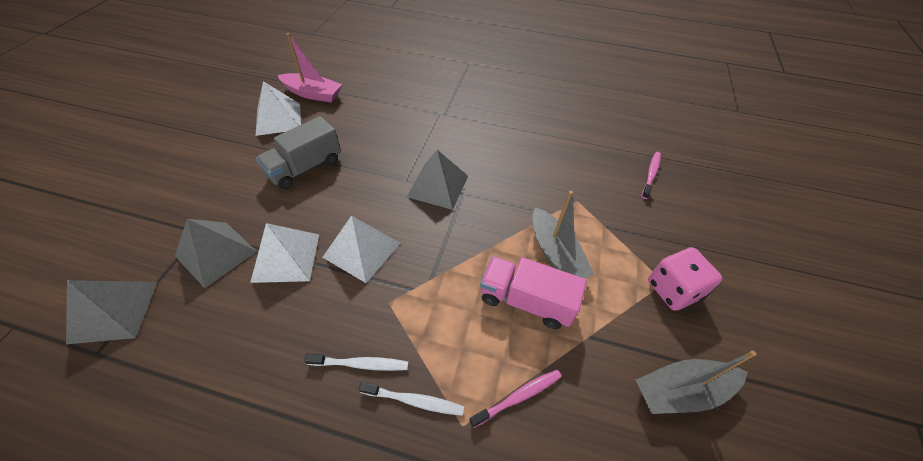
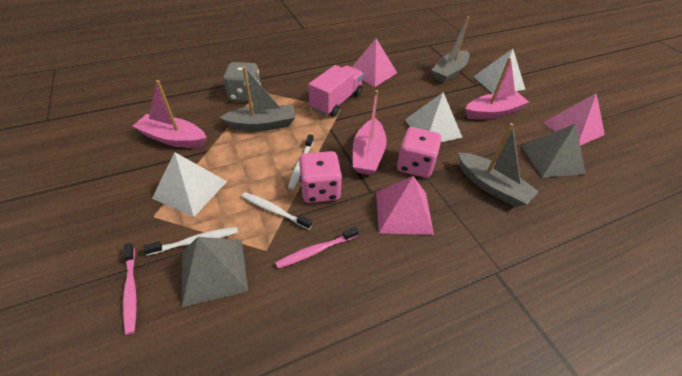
grey boat: [533,191,595,278] [636,351,757,414] = 2 -> [219,66,295,131] [431,16,470,83] [458,123,539,207] = 3
grey dice: none = 0 -> [223,62,261,102] = 1
grey pyramid: [66,280,157,344] [175,219,257,288] [407,150,468,210] = 3 -> [182,237,248,307] [521,123,586,178] = 2
grey truck: [256,116,341,189] = 1 -> none = 0
pink boat: [277,33,342,102] = 1 -> [133,80,207,148] [353,90,386,175] [466,57,529,119] = 3
pink dice: [648,247,722,311] = 1 -> [299,151,342,203] [397,127,441,178] = 2
pink pyramid: none = 0 -> [352,38,397,87] [376,176,434,235] [543,93,605,146] = 3
white toothbrush: [304,354,408,371] [359,382,464,416] = 2 -> [143,227,238,256] [242,192,312,230] [288,134,314,190] = 3

